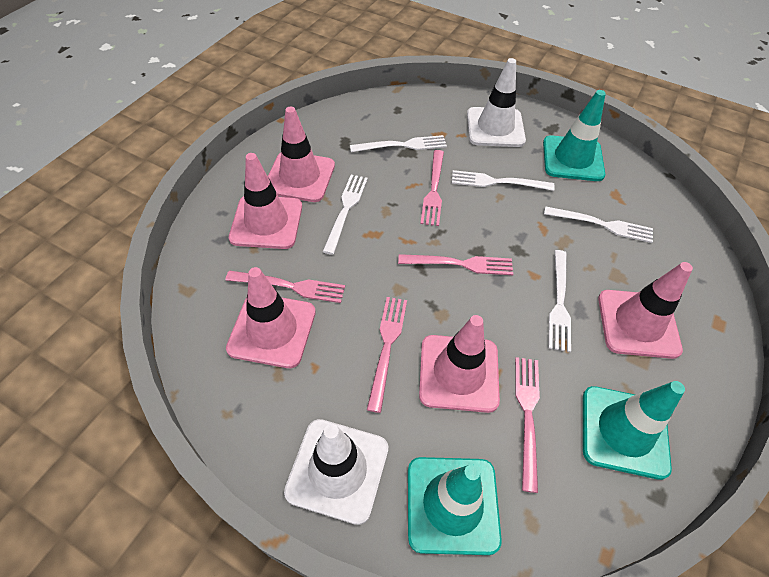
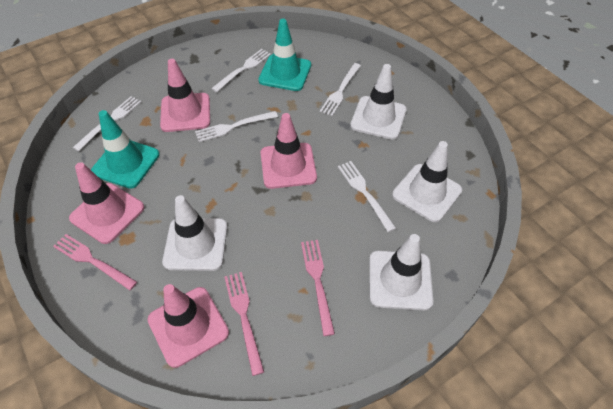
pink fork: [225,271,345,303] [367,297,407,413] [398,254,513,275] [420,150,444,226] [515,357,540,493] = 5 -> [53,234,137,290] [225,272,264,376] [301,240,335,336] = 3
pink traffic cone: [226,267,316,368] [229,153,302,249] [268,106,335,202] [419,315,500,413] [598,262,693,359] = 5 -> [69,162,145,244] [147,284,229,368] [160,59,210,132] [260,113,317,189] = 4
turquoise traffic cone: [408,457,502,555] [543,90,606,181] [583,381,685,480] = 3 -> [91,110,160,189] [258,19,311,91] = 2
white traffic cone: [284,419,388,525] [467,58,526,147] = 2 -> [162,195,227,271] [350,64,407,140] [369,234,433,310] [392,141,462,222] = 4

